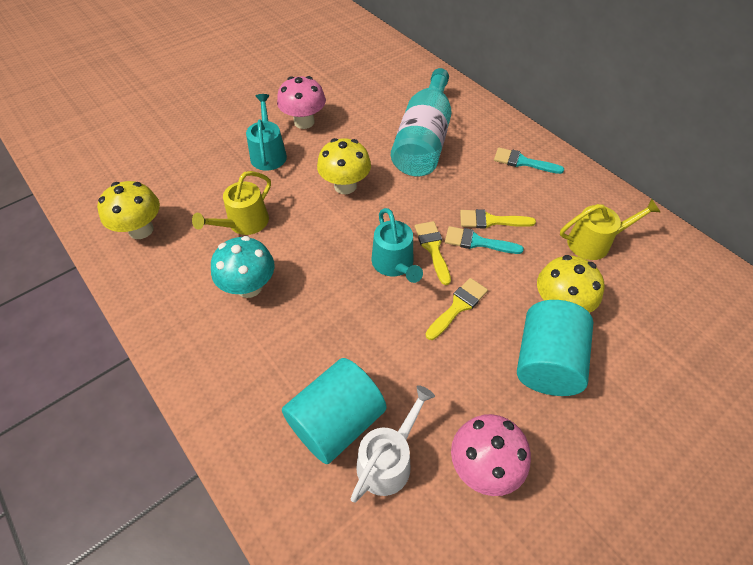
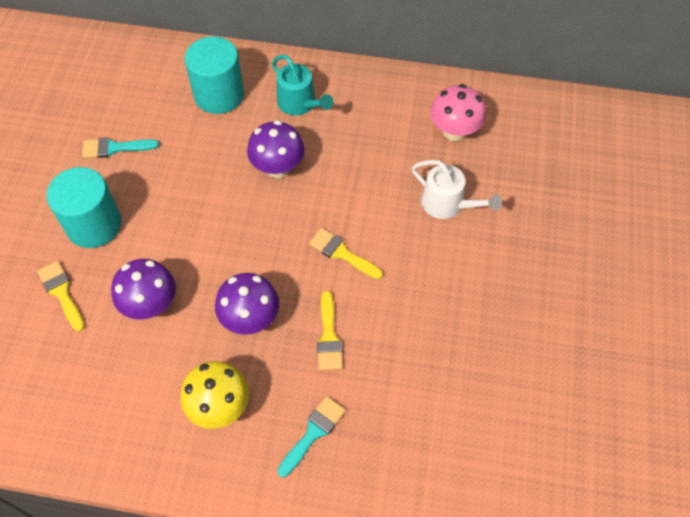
pink mushroom: [277,76,326,129] [451,414,531,496] = 2 -> [430,84,486,141] = 1
purple mushroom: none = 0 -> [111,259,176,320] [215,273,279,335] [247,120,305,178] = 3
turquoise bottle: [391,68,452,176] = 1 -> none = 0
turquoise mushroom: [211,236,275,298] = 1 -> none = 0
turquoise watering can: [246,94,287,171] [372,208,423,283] = 2 -> [272,55,334,116] = 1
yellow mushroom: [97,181,160,239] [317,138,371,194] [537,255,604,313] = 3 -> [181,361,249,429] = 1
yellow watering can: [192,171,271,235] [560,199,660,260] = 2 -> none = 0

